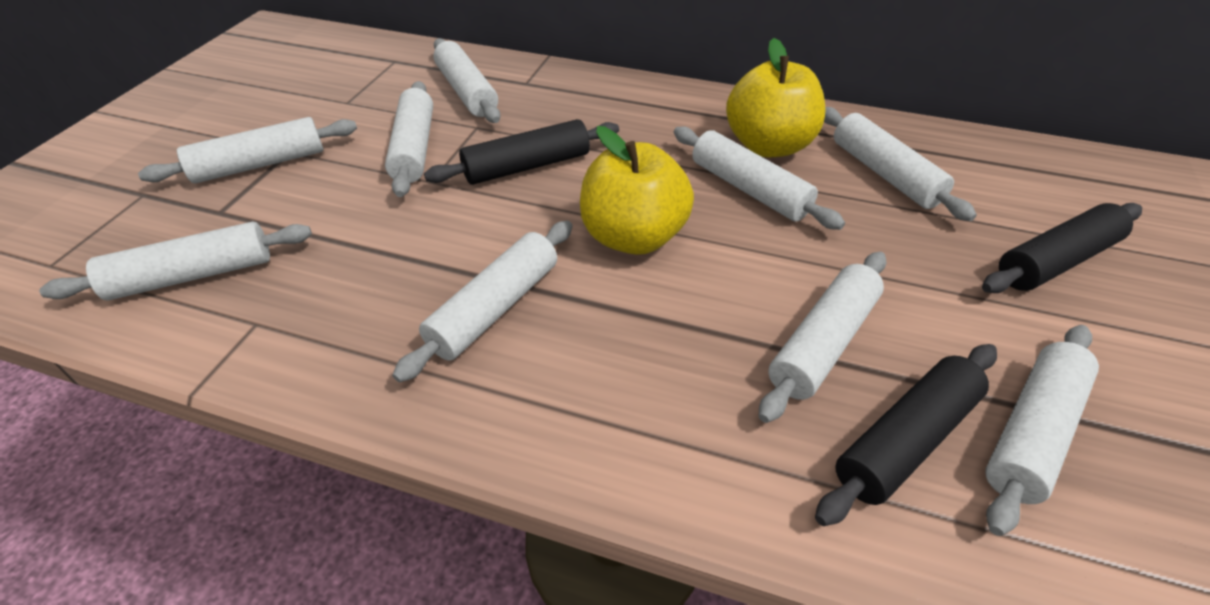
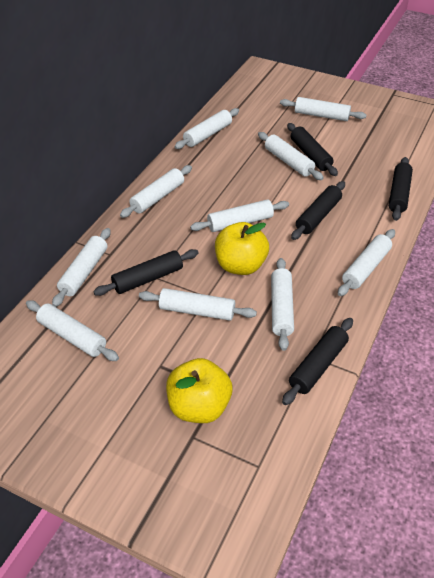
black rolling pin: [424,119,619,185] [815,344,997,526] [982,203,1142,293] = 3 -> [93,249,199,296] [282,318,353,405] [287,123,338,176] [291,181,345,240] [389,157,413,221] = 5
white rolling pin: [39,222,312,301] [138,117,357,184] [385,81,433,197] [392,221,572,382] [433,38,500,123] [674,126,845,230] [759,252,886,423] [824,107,977,221] [985,325,1099,536] = 9 -> [26,300,119,361] [52,228,111,307] [120,165,192,218] [139,288,257,321] [175,108,239,149] [190,199,289,232] [258,132,324,180] [271,258,294,351] [280,97,366,121] [338,229,395,296] = 10

